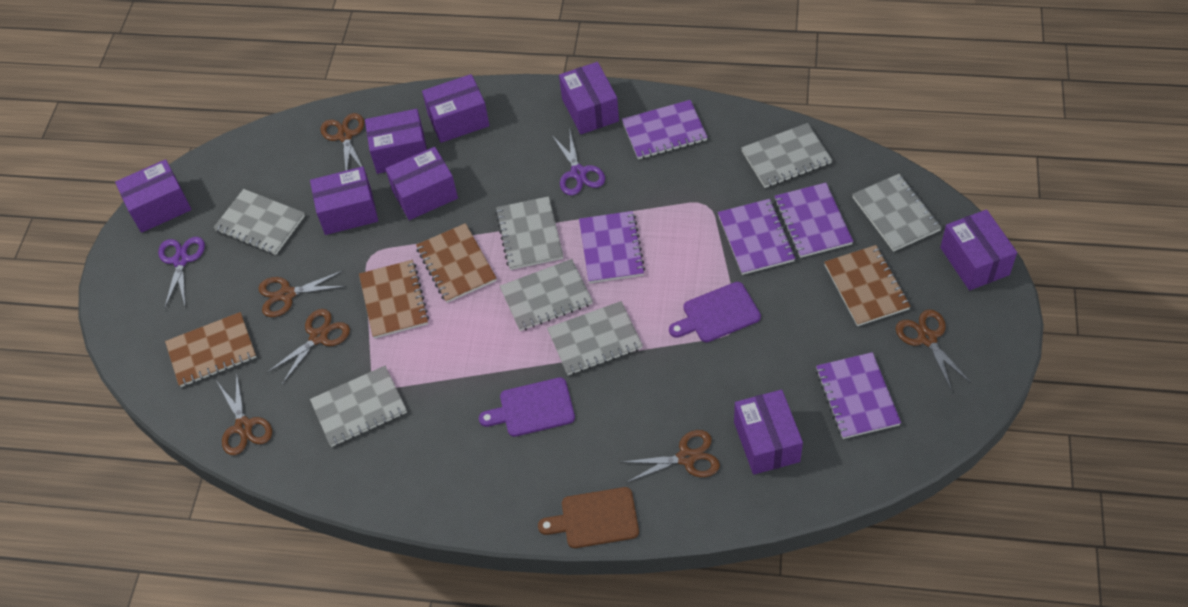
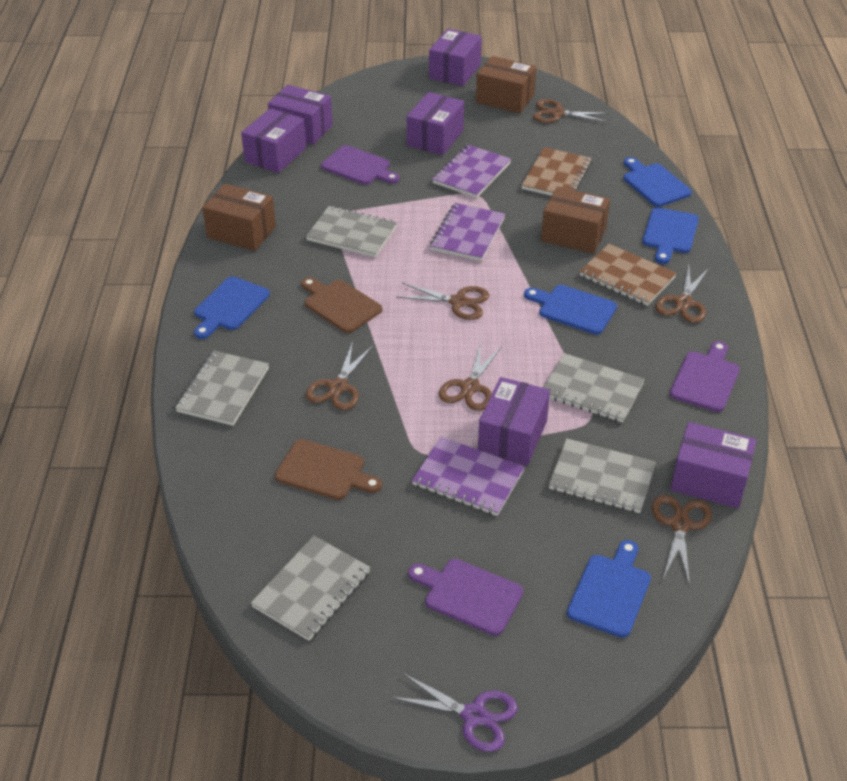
blue cutting board: none = 0 -> [194,276,270,339] [524,285,617,335] [567,540,651,638] [623,157,692,207] [642,207,699,264] = 5
brown box: none = 0 -> [202,183,276,251] [476,56,536,113] [541,186,610,254] = 3
brown cutting board: [538,487,639,548] = 1 -> [275,439,382,500] [301,277,382,333] = 2
brown notebook: [165,312,256,387] [359,260,429,339] [416,223,497,303] [824,245,911,326] = 4 -> [521,147,592,196] [579,244,677,306] = 2
grey notebook: [213,189,305,255] [310,366,407,447] [495,196,563,270] [500,259,593,331] [547,301,643,375] [741,123,832,188] [852,174,942,252] = 7 -> [175,350,269,426] [251,536,371,641] [306,206,397,257] [543,353,645,423] [549,438,656,513] = 5
purple box: [115,159,191,233] [310,167,378,235] [365,109,427,174] [385,147,458,220] [422,74,489,143] [559,62,619,134] [734,390,803,475] [940,209,1017,290] = 8 -> [241,108,306,173] [268,85,333,145] [407,92,464,155] [429,29,482,86] [478,377,550,466] [670,422,756,508] = 6
purple cutting board: [479,377,575,437] [669,282,761,342] = 2 -> [321,145,399,185] [408,559,524,636] [670,341,740,412] = 3
purple notebook: [579,211,645,283] [622,100,708,159] [718,199,795,275] [774,183,853,258] [816,352,901,439] = 5 -> [412,436,525,516] [430,203,505,261] [432,144,511,198] = 3
purple scissors: [158,237,205,309] [551,131,605,195] = 2 -> [390,673,518,752] = 1

